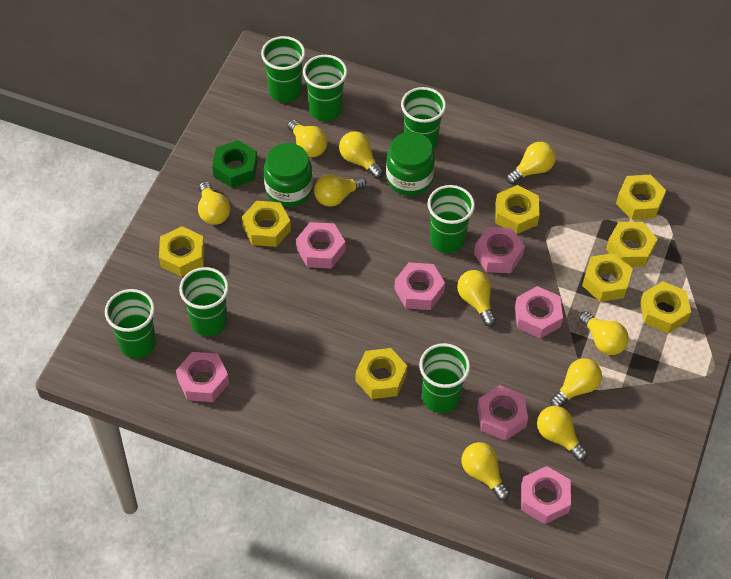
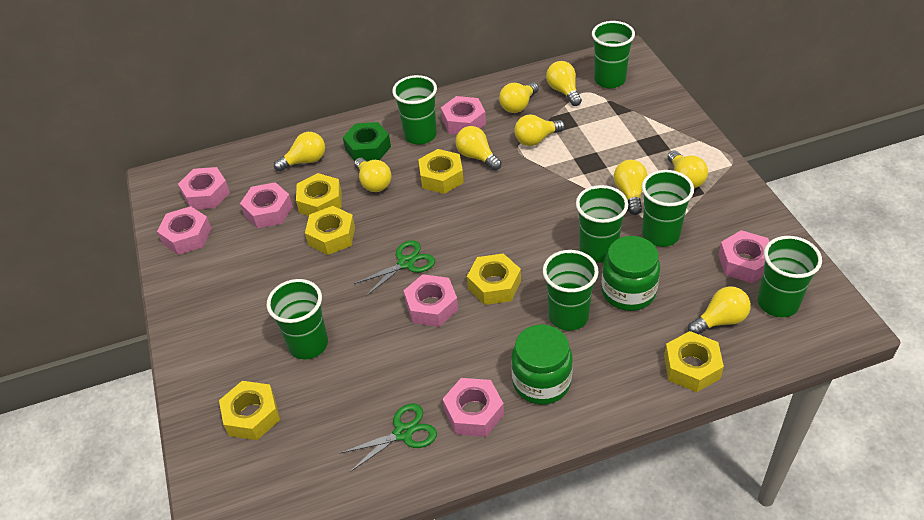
green scissors: none = 0 -> [339,403,437,472] [354,240,435,296] = 2
yellow light bulb: [198,181,230,225] [287,119,327,157] [314,175,366,207] [339,131,384,179] [457,270,496,326] [462,442,510,501] [506,142,556,184] [537,406,588,461] [550,358,602,407] [579,311,629,355] = 10 -> [274,132,325,172] [354,158,392,192] [455,126,502,170] [499,82,539,113] [514,115,565,146] [546,61,582,106] [614,160,647,215] [668,151,708,188] [688,287,751,334] = 9
yellow nut: [159,226,204,277] [242,201,291,247] [356,348,407,399] [495,185,539,234] [582,253,633,302] [606,222,657,267] [616,175,666,220] [640,281,691,333] = 8 -> [219,381,280,440] [296,173,342,216] [305,206,355,255] [418,149,464,194] [467,253,521,305] [664,331,724,392] = 6

